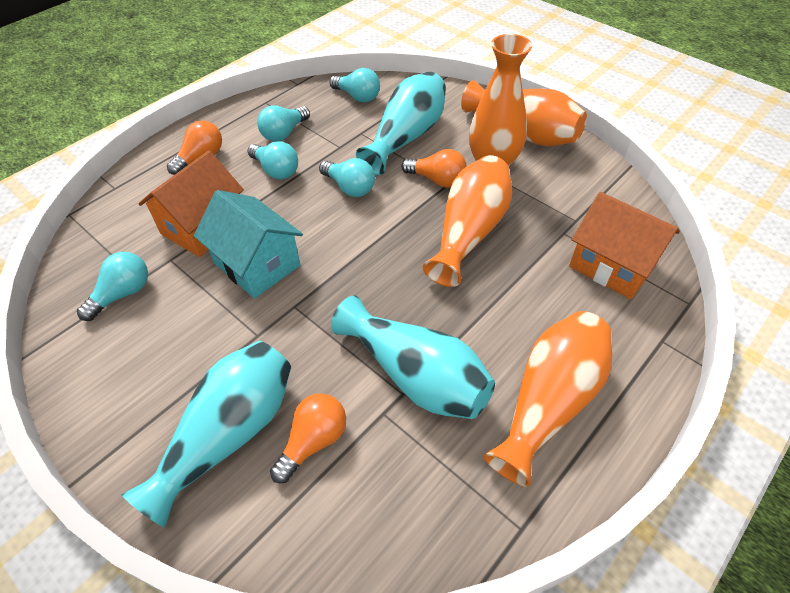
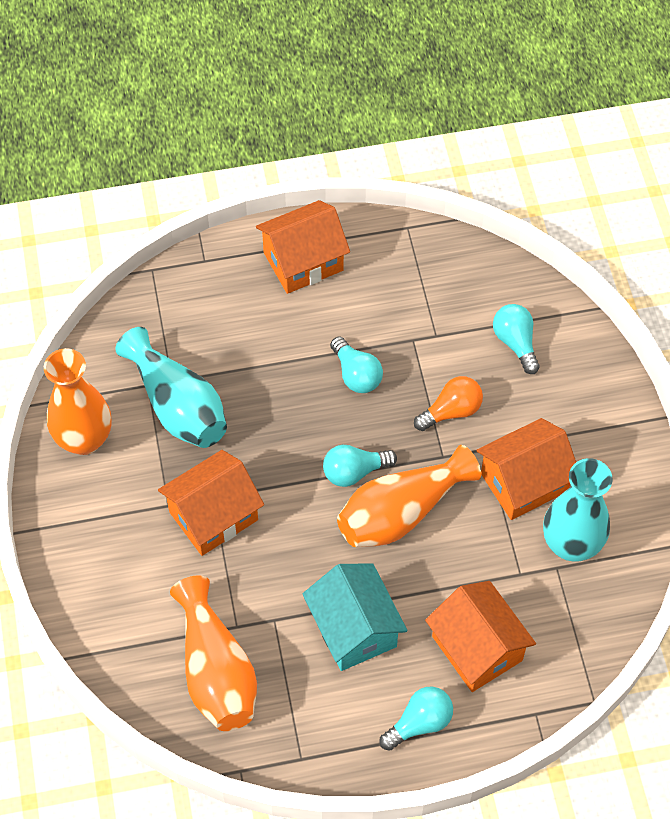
orange house: [138,150,244,257] [569,192,680,299] = 2 -> [158,450,264,556] [256,200,350,294] [425,581,536,692] [477,418,576,520] = 4
orange light bulb: [167,120,222,175] [270,393,346,483] [401,149,467,188] = 3 -> [414,376,483,431] = 1
orange vase: [423,155,512,287] [461,80,587,146] [469,34,532,166] [483,311,612,487] = 4 -> [44,348,111,455] [170,575,257,731] [337,445,481,547] = 3
turquoise light bulb: [77,252,148,321] [247,141,298,179] [257,105,310,141] [319,158,375,197] [329,68,380,103] = 5 -> [323,445,397,487] [330,337,383,393] [380,687,453,751] [493,304,540,374] = 4
turquoise vase: [121,341,291,527] [331,295,495,419] [356,72,446,175] = 3 -> [116,327,227,448] [543,458,613,562] = 2

